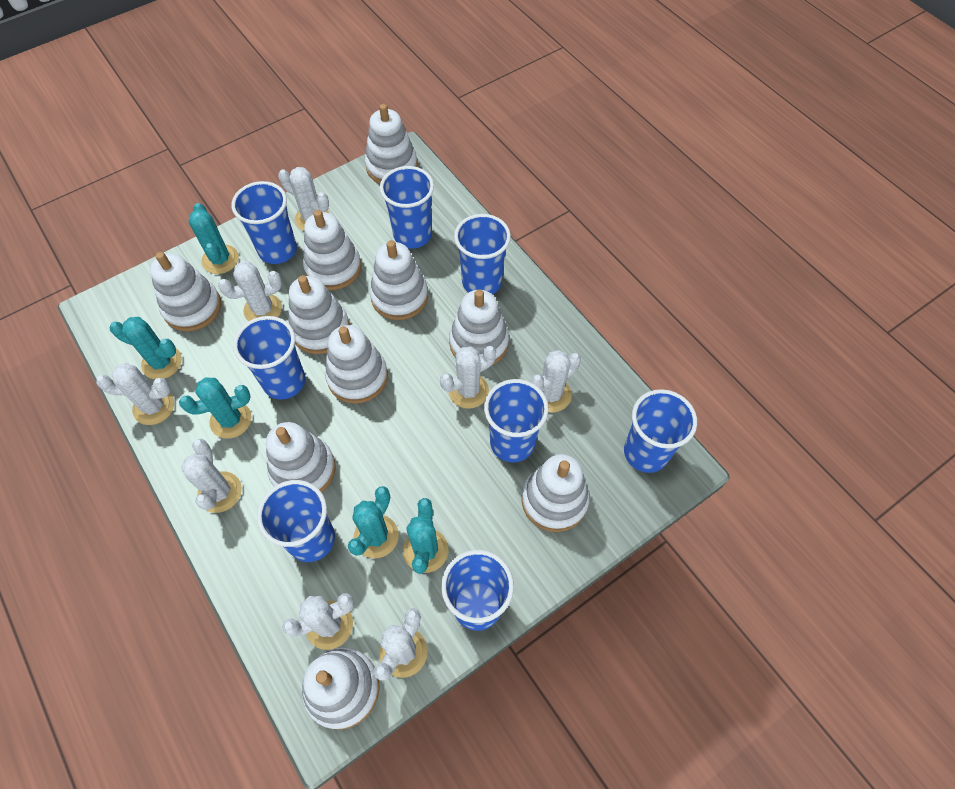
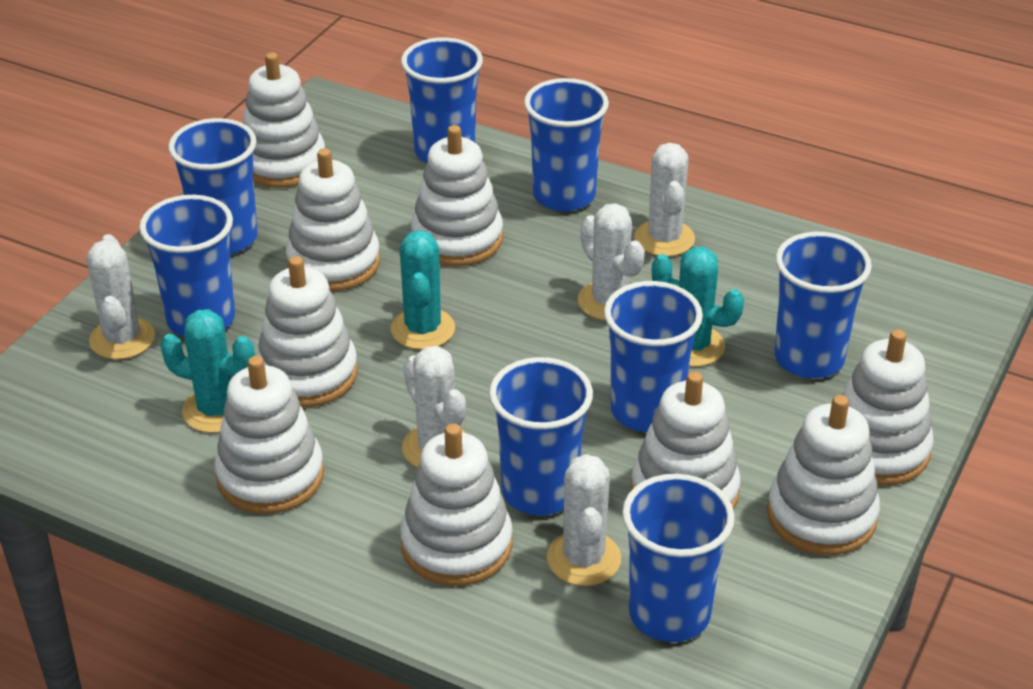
turquoise cactus: [110,317,182,379] [179,377,252,439] [189,203,239,274] [348,486,399,558] [403,498,448,574] = 5 -> [160,309,255,433] [391,230,455,350] [652,247,744,367] = 3
white cactus: [96,363,174,425] [181,439,242,513] [218,261,282,321] [278,167,329,231] [282,593,354,650] [373,608,428,681] [440,346,496,409] [530,350,581,412] = 8 -> [87,234,155,360] [402,346,466,467] [547,454,621,586] [578,203,645,321] [635,143,695,257] = 5
white stacking toy: [150,252,221,331] [266,422,336,492] [289,275,350,354] [302,647,380,730] [303,210,361,290] [325,325,388,404] [365,104,417,184] [370,240,428,320] [449,290,509,366] [522,454,590,532] = 10 -> [214,356,324,514] [243,52,325,188] [256,256,358,407] [286,148,380,291] [400,424,513,586] [411,125,503,266] [631,371,740,510] [767,395,880,555] [842,329,934,486] = 9

